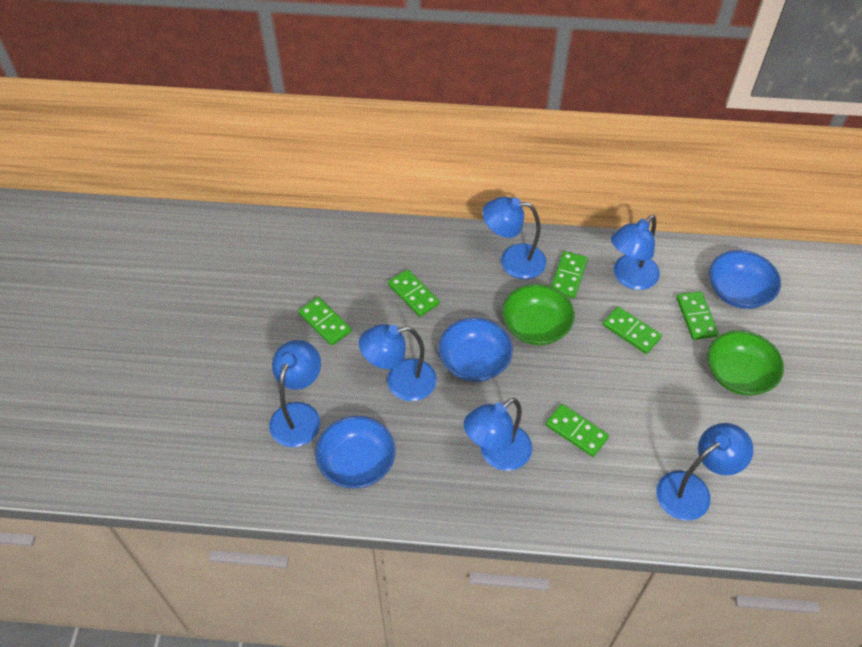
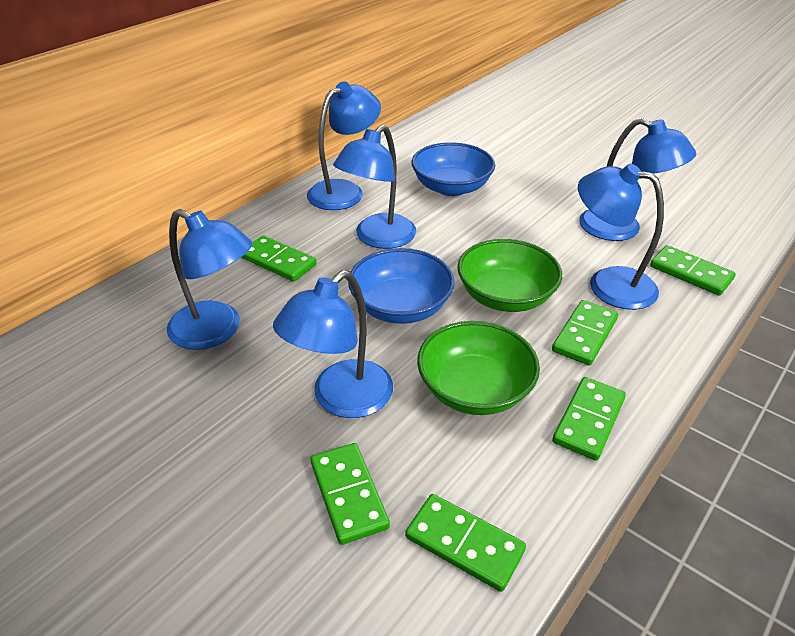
blue bowl: [315,416,396,489] [438,318,513,382] [709,250,781,309] = 3 -> [348,248,454,324] [411,142,495,196] = 2

